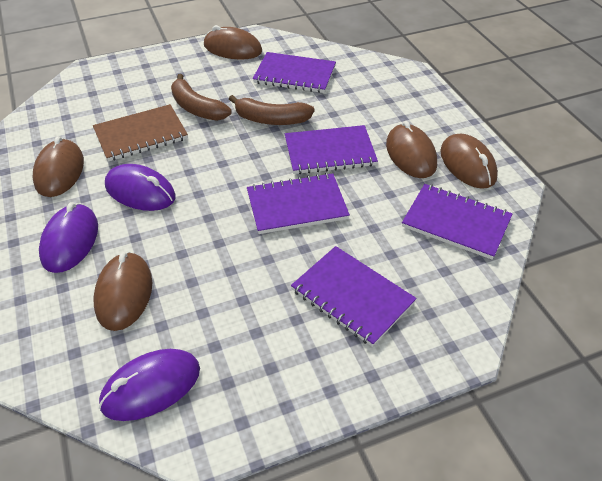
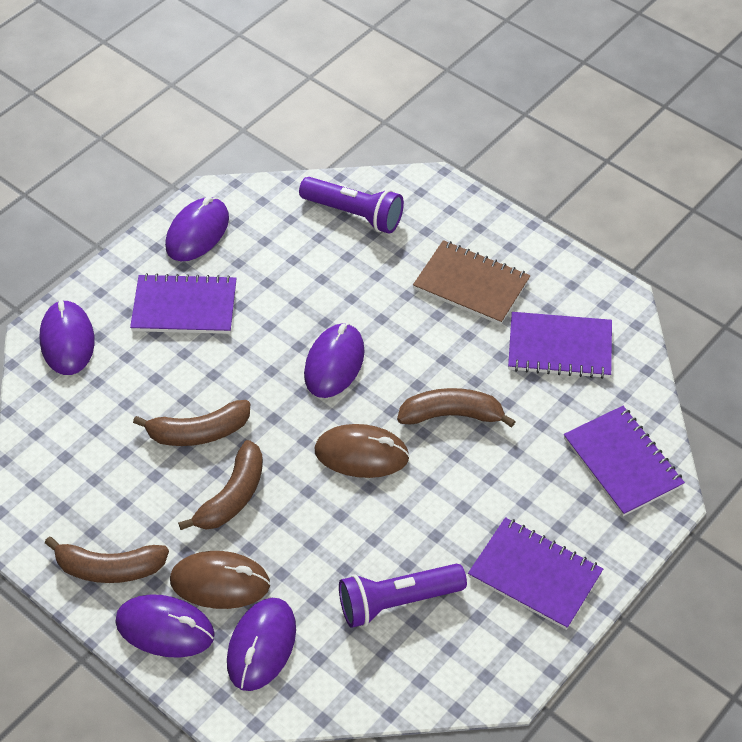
brown banana: [171,74,231,121] [229,95,315,125] = 2 -> [45,537,169,583] [133,400,250,446] [178,440,263,530] [397,388,516,428] = 4
brown mouse: [33,136,84,197] [93,252,152,331] [204,25,262,60] [386,121,437,178] [440,134,498,189] = 5 -> [170,551,270,609] [314,424,410,478] = 2
purple flashlight: none = 0 -> [299,177,404,234] [339,564,467,628] = 2
purple mouse: [39,202,98,273] [99,349,200,421] [105,164,176,211] = 3 -> [40,300,95,375] [115,594,215,658] [165,196,229,261] [227,598,296,691] [304,323,365,398] = 5
purple notebook: [247,173,350,234] [253,52,336,93] [285,125,378,174] [291,246,417,347] [402,184,513,260] = 5 -> [130,273,237,334] [468,517,603,630] [508,312,612,379] [564,406,685,516] = 4

